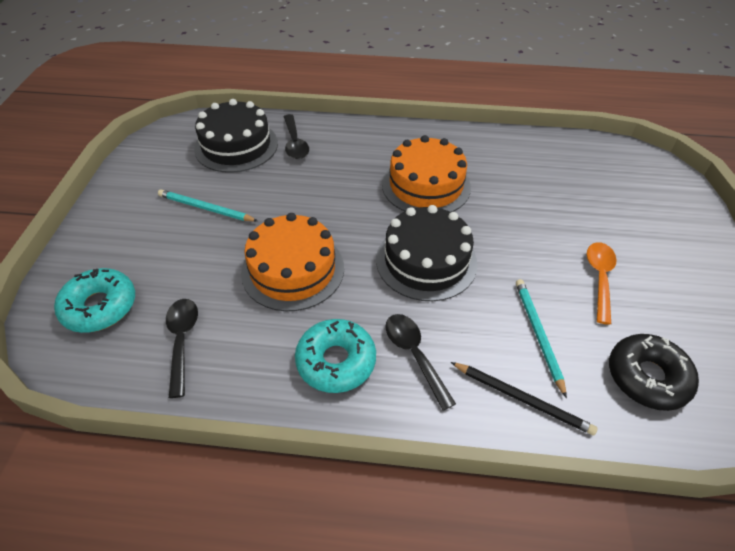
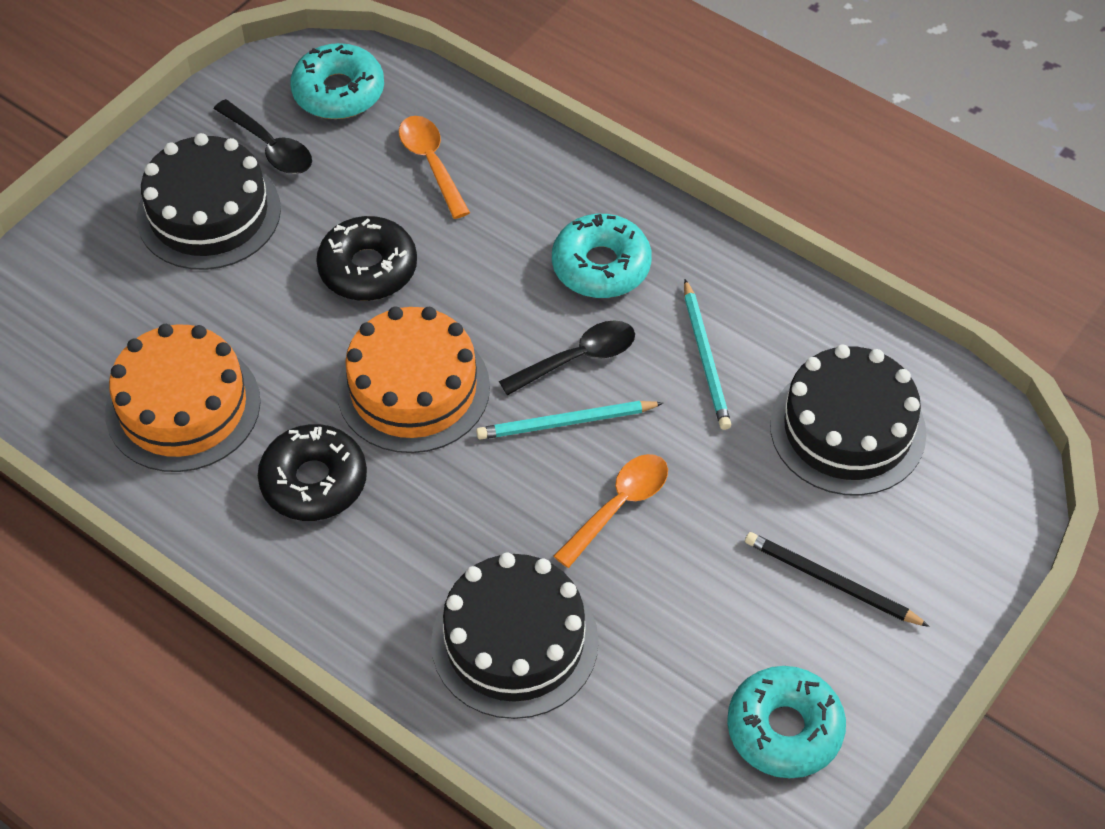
black cake: [194,99,278,173] [376,205,478,301] = 2 -> [137,133,281,270] [431,553,599,719] [770,345,926,496] = 3
black donut: [609,334,699,411] = 1 -> [258,424,367,521] [316,216,417,301] = 2
black spoon: [166,299,198,398] [284,114,309,159] [385,314,456,411] = 3 -> [214,99,312,174] [499,320,635,395] = 2
orange spoon: [587,242,616,325] = 1 -> [399,116,470,219] [553,454,668,568] = 2
turquoise donut: [54,268,135,333] [295,319,376,393] = 2 -> [290,43,384,119] [552,214,652,298] [727,666,846,778] = 3

